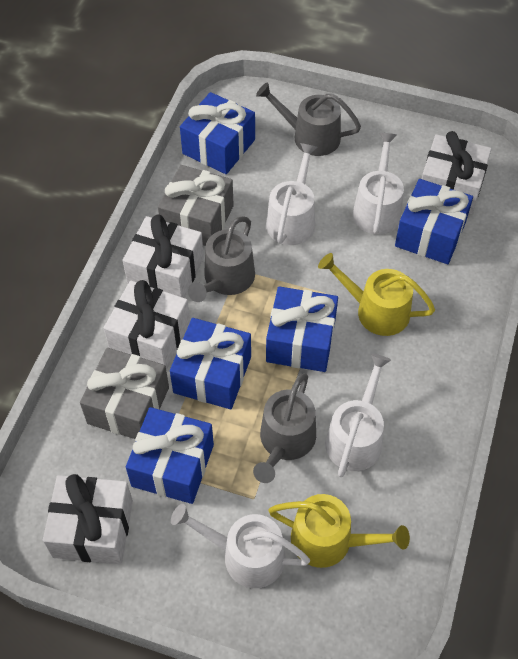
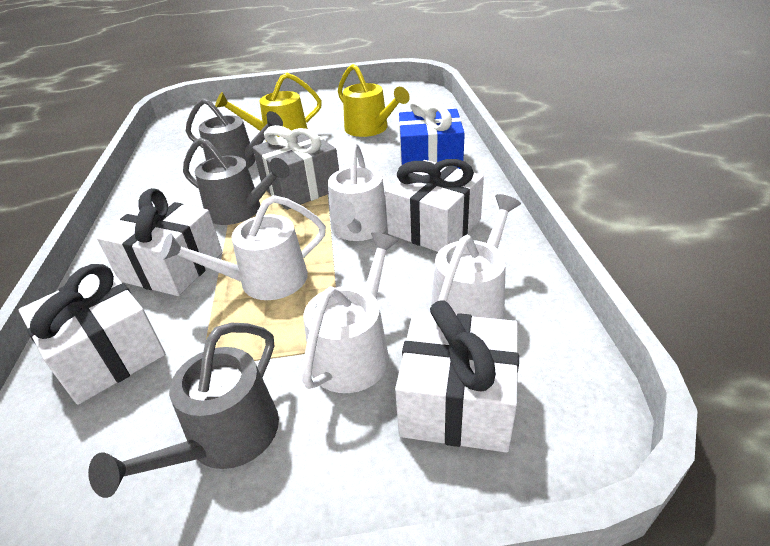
blue gift: [126,407,214,504] [170,318,251,409] [180,92,255,174] [266,286,338,372] [395,179,473,264] = 5 -> [399,98,465,169] = 1
grey gift: [80,348,169,439] [158,165,234,246] = 2 -> [253,125,339,210] = 1

